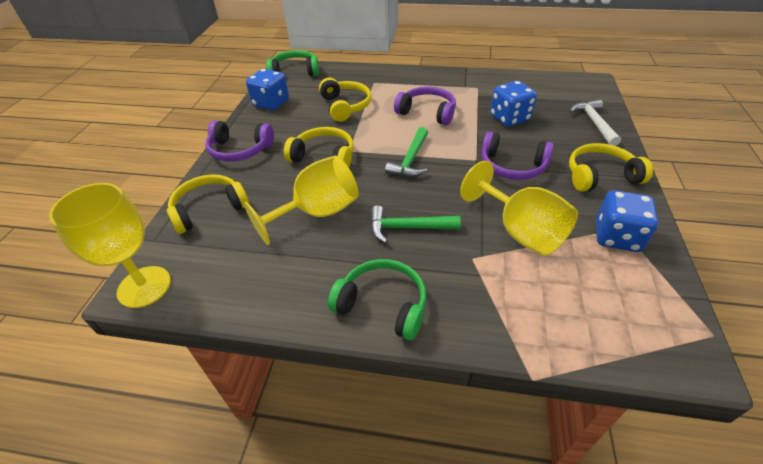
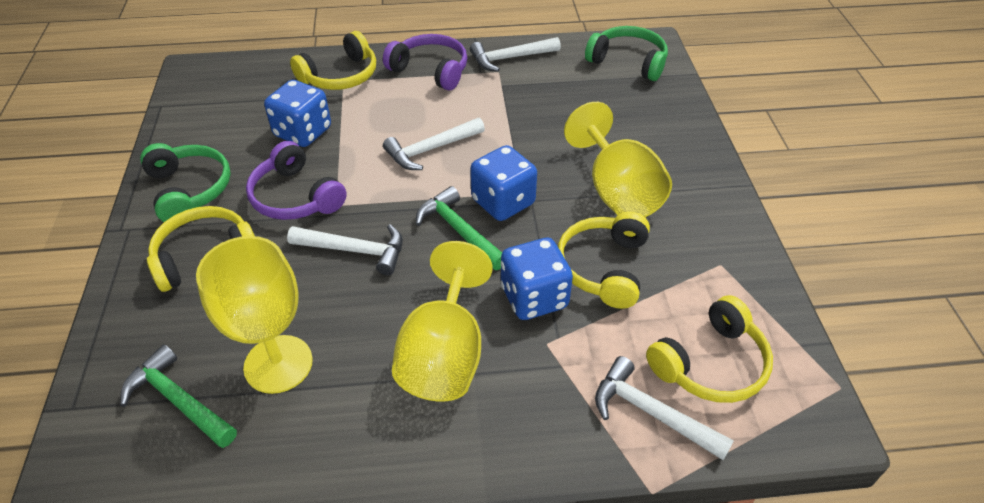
purple headphones: [205,120,274,162] [394,87,456,125] [481,131,554,180] = 3 -> [246,141,347,220] [383,34,467,90] = 2
white hammer: [569,100,621,146] = 1 -> [287,224,403,275] [383,118,485,170] [470,37,561,72] [595,356,734,460] = 4

